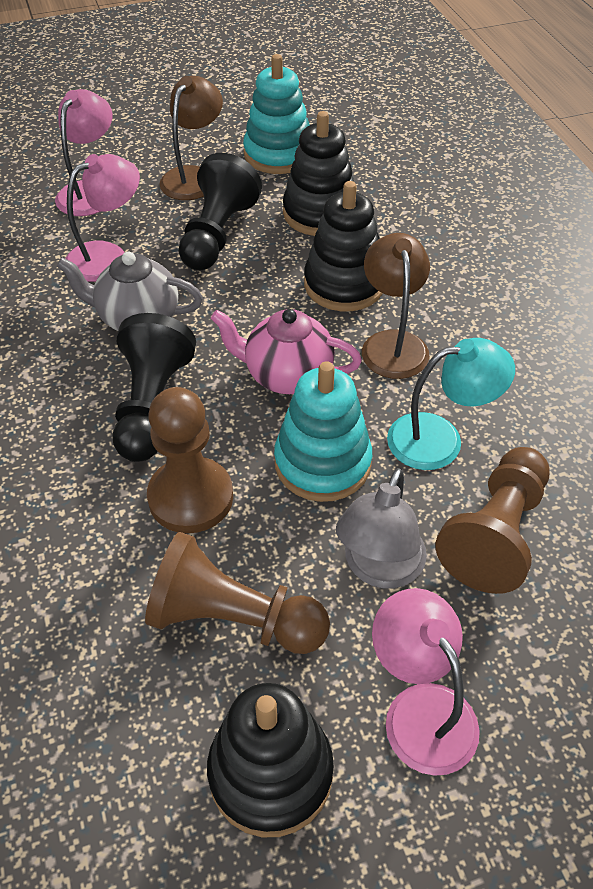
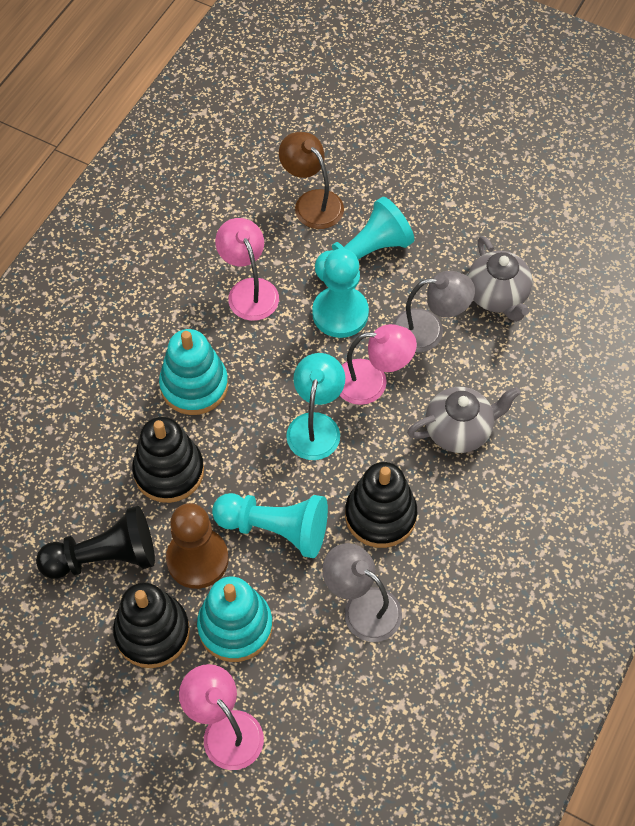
black pawn: [112,313,196,462] [179,153,262,271] = 2 -> [36,506,155,579] = 1
brown lamp: [159,76,223,200] [362,233,430,379] = 2 -> [279,132,344,229] = 1
brown pawn: [145,532,330,654] [147,387,233,533] [435,447,550,594] = 3 -> [166,503,229,589] = 1
grey lamp: [336,468,427,588] = 1 -> [322,543,402,642] [392,271,475,353] = 2
grey teapot: [57,252,203,331] = 1 -> [407,387,520,453] [468,236,532,322] = 2
pink teapot: [211,309,362,394] = 1 -> none = 0
turquoise pawn: none = 0 -> [212,493,328,558] [312,249,369,338] [315,197,414,281] = 3

